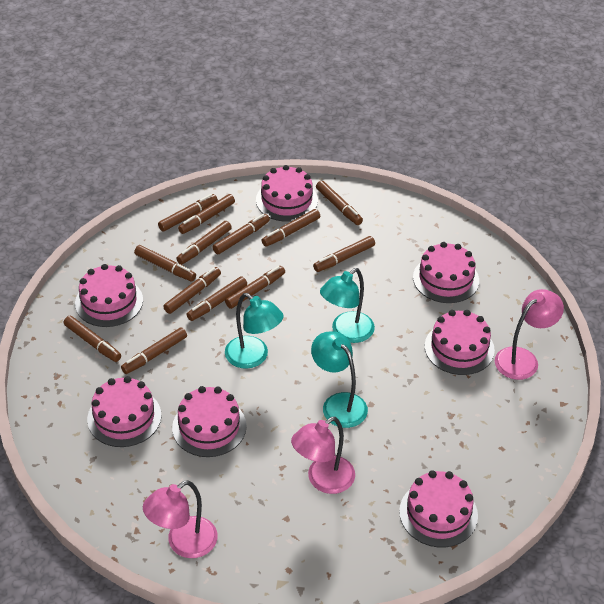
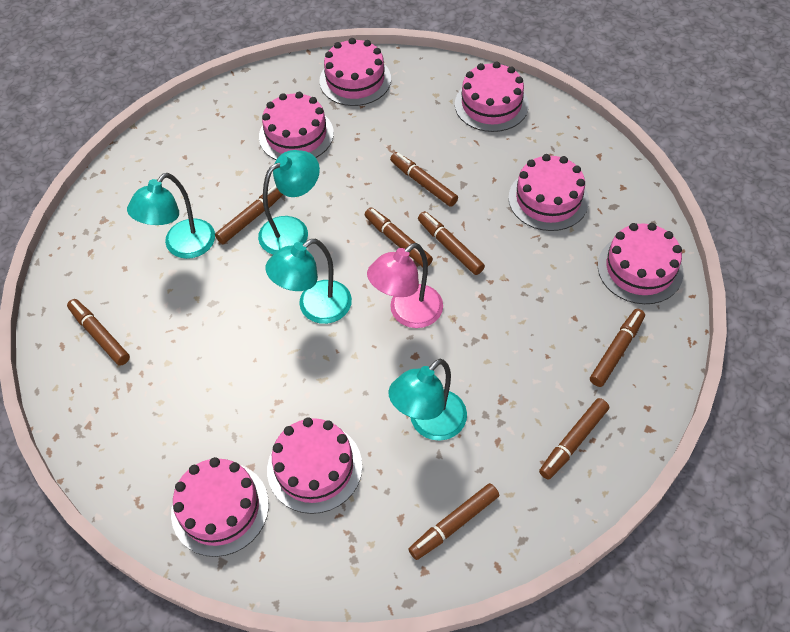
brown marker: [64,316,121,362] [121,327,187,374] [134,245,196,281] [158,194,218,231] [163,267,221,314] [176,221,232,264] [178,194,235,234] [186,276,247,321] [212,214,270,254] [225,266,285,309] [262,209,320,247] [313,236,375,272] [316,181,363,225] = 13 -> [67,299,130,366] [215,185,283,244] [365,207,433,267] [390,152,458,207] [408,483,499,560] [418,211,485,275] [539,398,609,480] [590,309,645,387] = 8
pink lamp: [143,480,217,558] [291,417,355,494] [495,289,564,380] = 3 -> [367,243,443,328] = 1
turquoise lamp: [225,293,283,369] [311,331,368,428] [320,268,375,343] = 3 -> [127,173,215,259] [258,150,320,255] [266,239,352,324] [388,359,467,441] = 4

